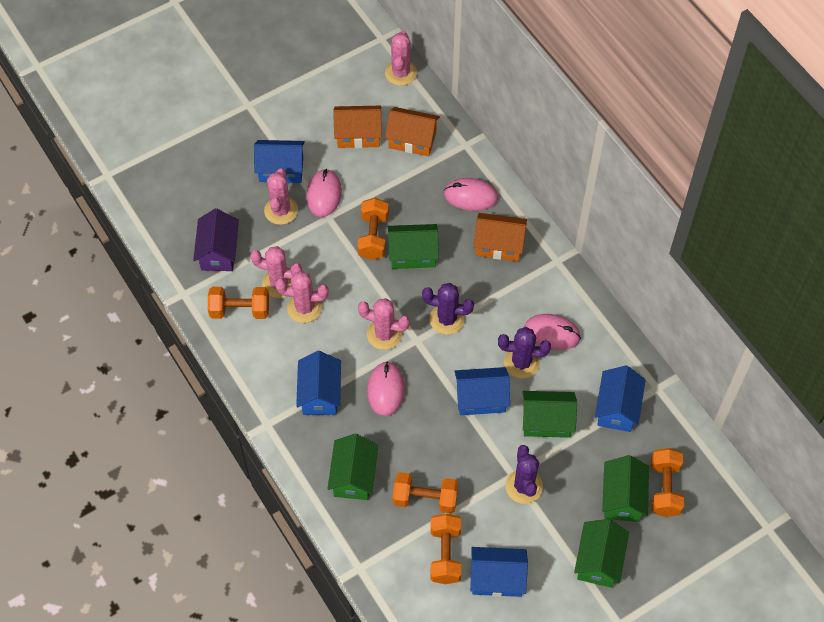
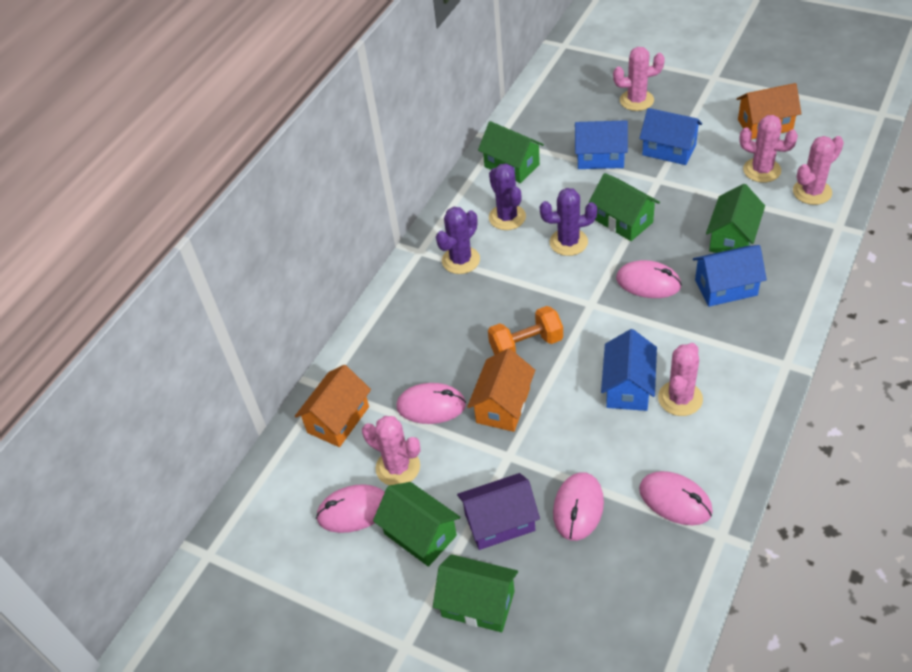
blue house: [254,140,305,183] [296,351,341,415] [454,367,510,415] [470,547,528,597] [595,366,646,432] = 5 -> [575,120,628,169] [601,329,657,411] [639,108,702,165] [693,245,767,307] = 4
orange dumbbell: [208,287,269,319] [357,198,389,260] [393,472,458,513] [431,513,461,584] [651,448,684,517] = 5 -> [488,306,563,355] = 1
pink mouse: [306,169,342,217] [367,361,405,416] [444,178,498,211] [524,314,581,350] = 4 -> [316,484,385,533] [396,383,466,424] [553,472,604,541] [616,260,682,298] [639,471,713,525] = 5

